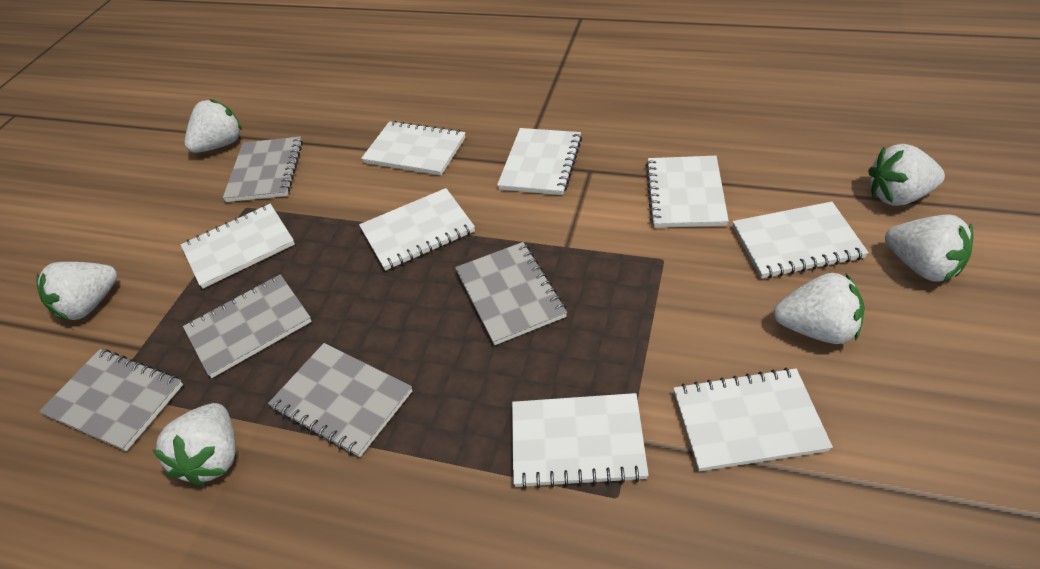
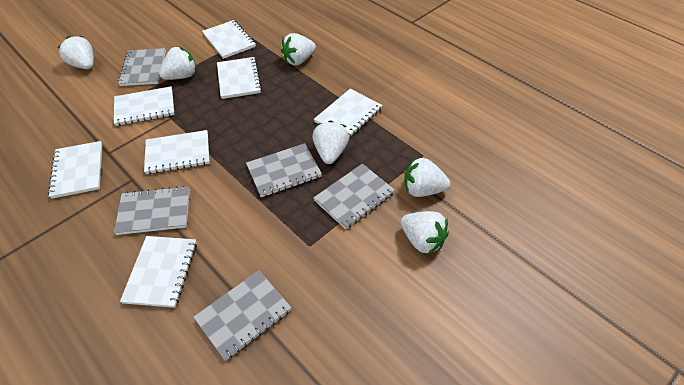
white notebook: [181,204,295,289] [359,188,475,271] [361,121,466,175] [497,128,582,195] [512,393,648,489] [646,156,729,228] [673,368,833,472] [732,202,869,278] = 8 -> [48,141,102,199] [114,86,175,126] [120,236,197,308] [144,130,210,174] [202,20,256,59] [217,57,262,99] [314,89,383,138] = 7

